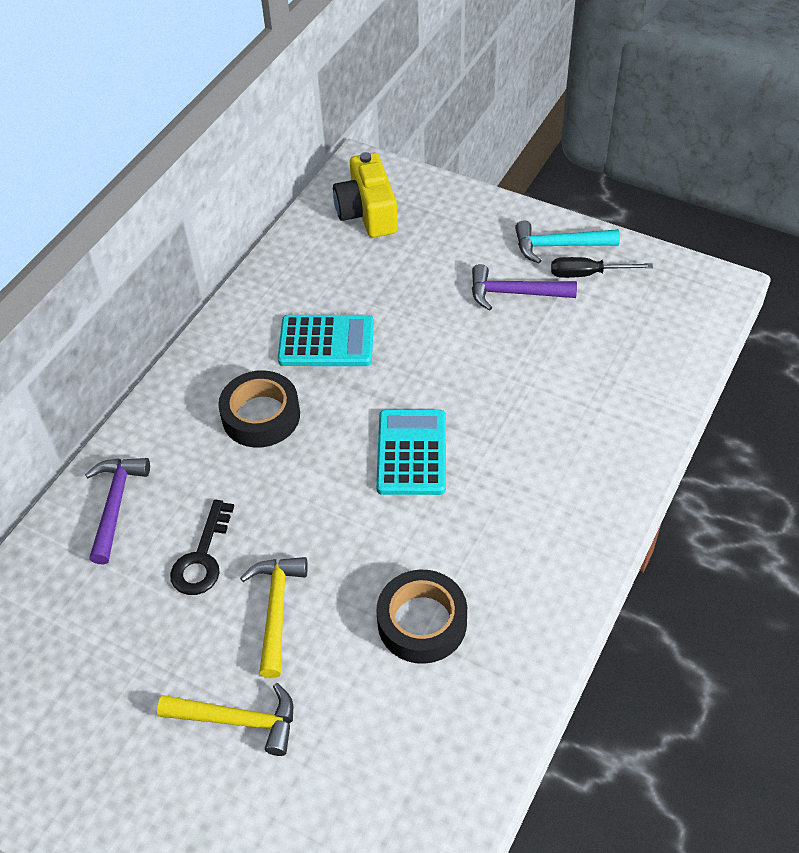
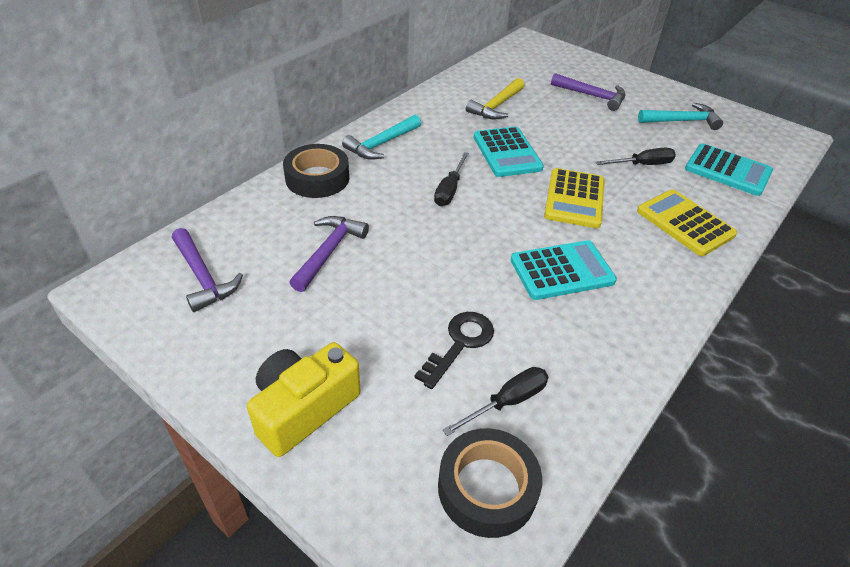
black screwdriver: [551,257,653,278] = 1 -> [434,152,469,206] [443,367,549,436] [596,148,676,165] = 3
purple hammer: [85,458,150,564] [472,264,577,310] = 2 -> [172,228,243,312] [289,216,369,292] [551,73,626,111] = 3
turquoise calculator: [278,315,374,366] [376,410,446,495] = 2 -> [474,127,544,177] [511,240,617,300] [685,143,773,196] = 3
turquoise hammer: [515,220,620,263] = 1 -> [342,115,421,160] [638,103,723,130] = 2
yellow calculator: none = 0 -> [544,168,605,228] [637,190,737,256] = 2
yellow hammer: [157,683,293,756] [240,557,308,678] = 2 -> [466,78,525,120] = 1

